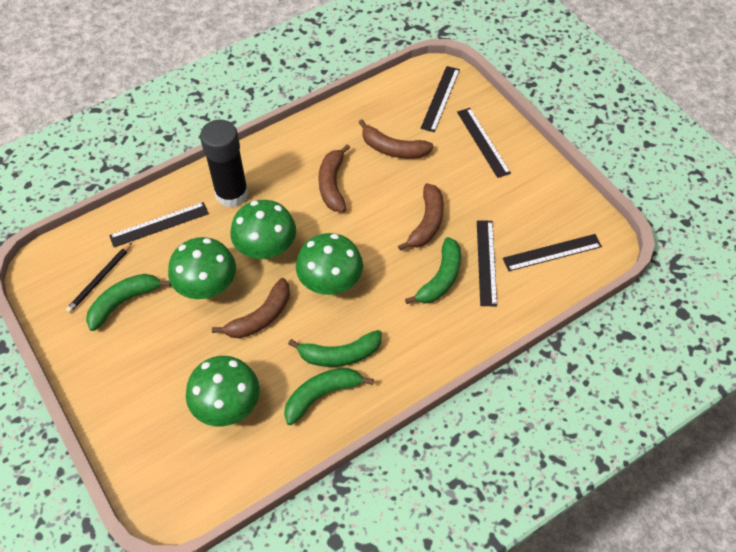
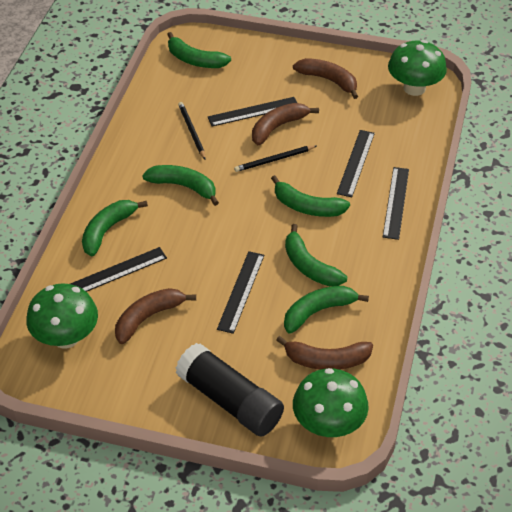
black pencil: [66,243,132,313] = 1 -> [178,102,206,159] [234,146,316,172] = 2
green banana: [86,274,171,331] [284,368,374,425] [288,330,382,367] [405,237,461,304] = 4 -> [82,200,148,256] [142,165,219,206] [167,32,231,68] [271,175,350,217] [284,286,369,334] [285,224,347,286] = 6
green mushroom: [168,237,236,299] [186,356,260,426] [230,200,296,259] [296,233,363,295] = 4 -> [26,283,98,349] [293,368,369,437] [388,40,447,96] = 3

